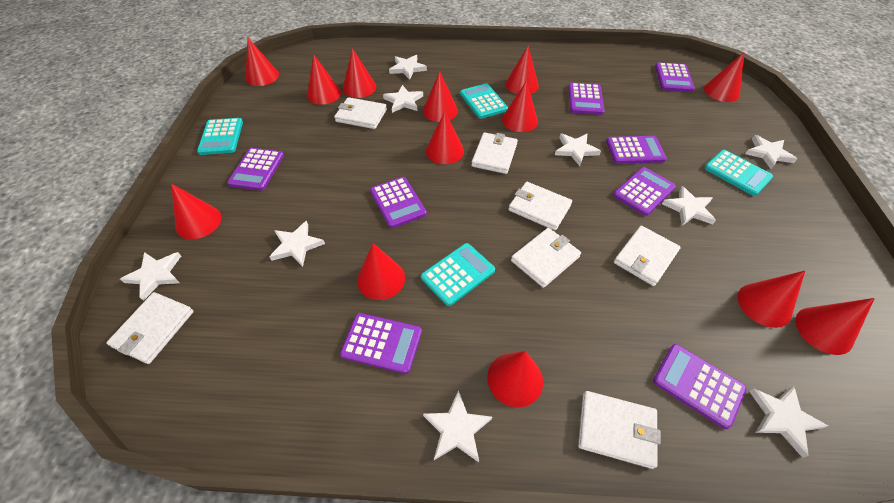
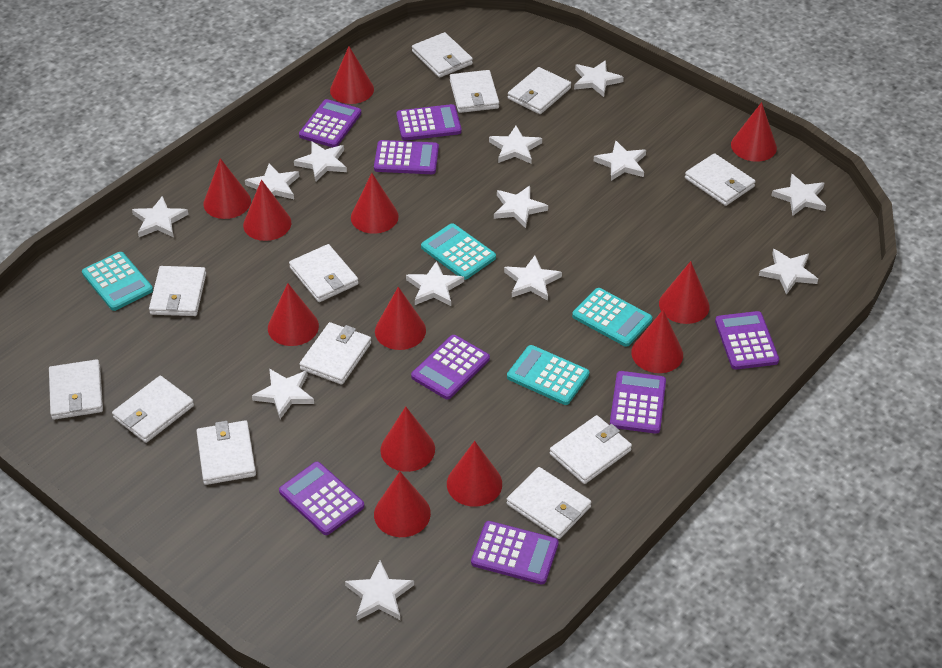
red cone: [171,183,222,239] [246,38,279,86] [307,55,341,105] [343,48,376,98] [357,243,405,300] [423,71,458,122] [426,111,464,164] [487,351,543,407] [502,80,538,132] [506,46,539,94] [704,52,745,102] [738,271,805,328] [795,298,875,355] = 13 -> [203,158,251,219] [243,180,291,241] [268,283,319,346] [330,46,374,104] [351,173,399,234] [374,471,431,537] [375,287,426,350] [380,406,435,472] [447,441,502,507] [631,310,683,373] [659,261,710,324] [731,102,777,162] = 12
white star: [120,252,181,301] [269,221,325,267] [383,85,423,113] [389,55,427,80] [423,390,492,462] [555,134,601,166] [662,186,716,226] [745,135,797,169] [749,386,828,458] = 9 -> [132,196,189,237] [245,163,300,199] [252,369,314,419] [294,142,347,181] [345,560,414,621] [406,261,464,306] [489,126,542,164] [494,186,548,228] [504,256,562,301] [574,60,624,97] [594,140,646,181] [759,249,818,295] [771,174,826,216] = 13
white wallet: [106,292,194,364] [334,97,387,129] [471,132,518,174] [509,182,572,231] [511,228,581,288] [578,391,661,469] [614,226,681,286] = 7 -> [49,359,103,420] [112,376,194,443] [149,266,206,316] [196,420,256,485] [289,244,359,302] [299,322,372,385] [412,32,473,78] [450,70,499,113] [506,467,591,539] [508,67,571,114] [550,415,632,484] [685,153,756,206] = 12

